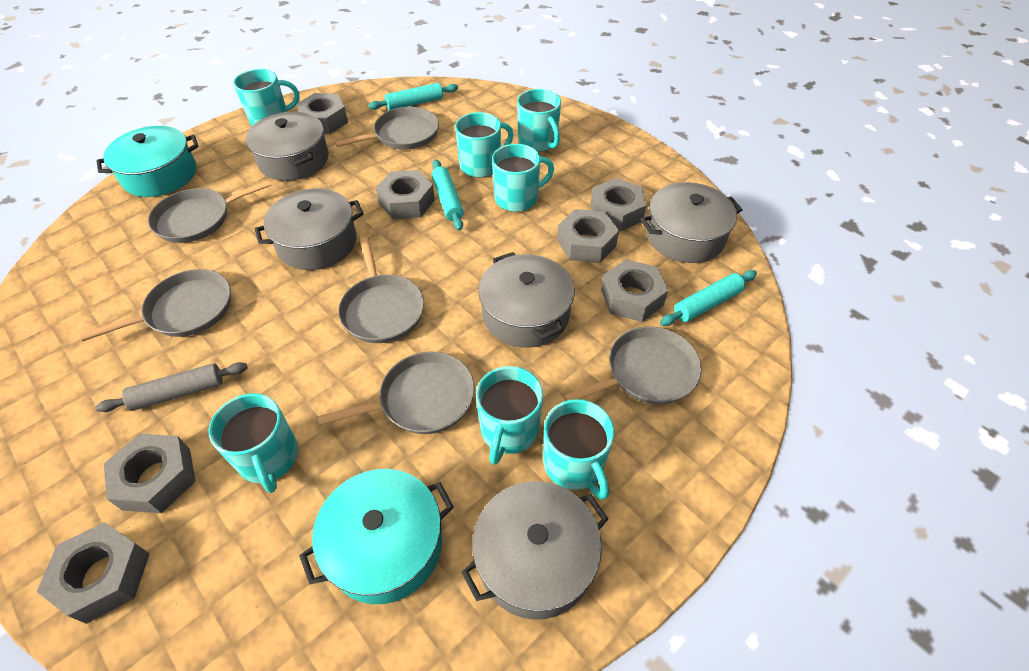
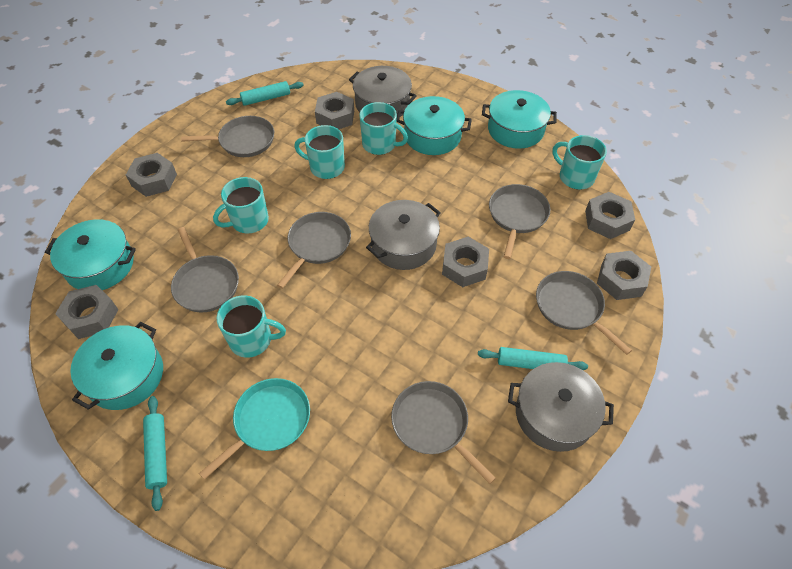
grey nut: [37,522,150,624] [104,434,196,513] [296,93,348,134] [376,170,435,219] [557,209,619,263] [591,178,647,231] [601,259,668,322] = 7 -> [55,285,119,339] [126,153,177,197] [315,92,354,129] [442,237,489,287] [585,192,635,239] [597,251,651,300] = 6
grey pot: [246,112,329,181] [255,188,363,270] [461,481,608,620] [478,252,575,348] [640,182,742,263] = 5 -> [349,66,417,117] [366,200,441,270] [508,362,614,452] = 3
grey rolling pin: [95,362,248,412] = 1 -> none = 0
turquoise mug: [209,393,299,493] [233,69,300,126] [455,112,514,178] [476,366,543,465] [492,144,554,212] [517,89,561,152] [543,399,614,500] = 7 -> [213,177,269,234] [216,295,286,358] [294,125,345,179] [359,102,408,155] [552,135,607,190] = 5
turquoise pan: none = 0 -> [199,378,310,480] = 1
turquoise pot: [96,126,199,197] [299,469,454,604] = 2 -> [45,219,136,290] [70,322,163,410] [397,96,472,155] [482,90,557,149] = 4

